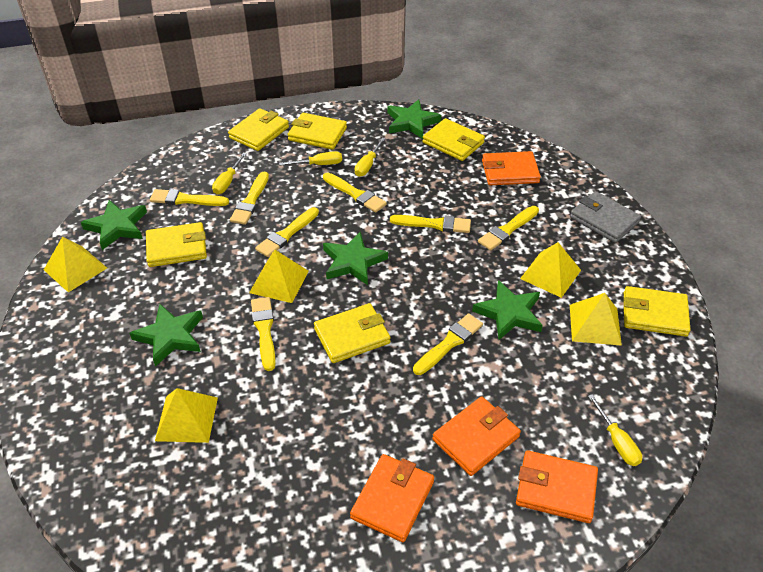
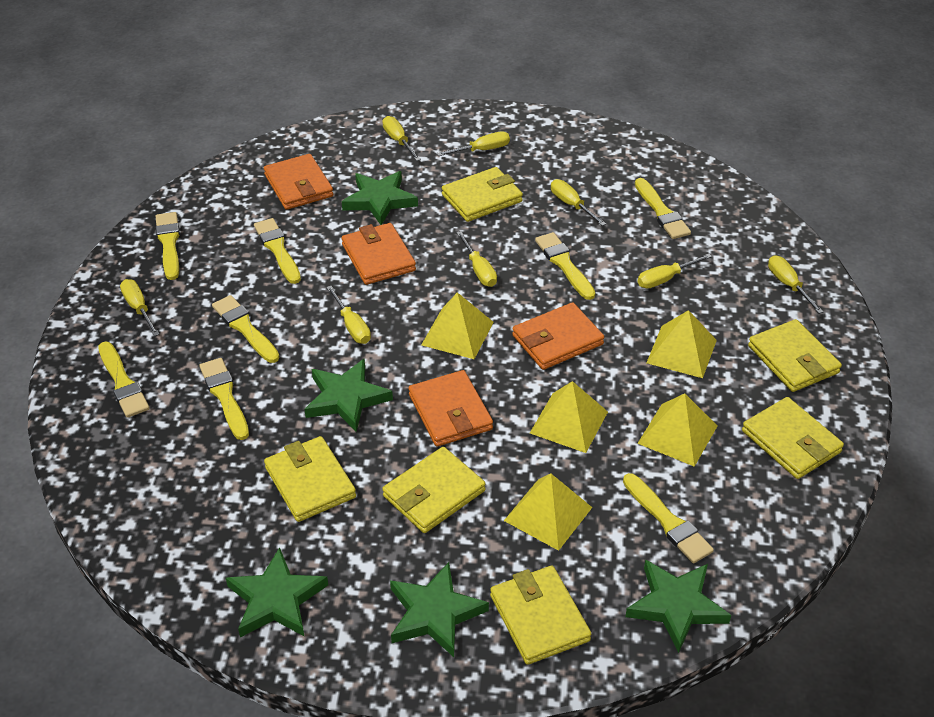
grey wallet: [570,191,641,243] = 1 -> none = 0
yellow screwdriver: [212,153,247,194] [279,151,342,166] [355,137,386,177] [588,394,642,466] = 4 -> [120,279,159,336] [326,286,371,344] [382,116,421,161] [437,131,510,156] [456,231,497,287] [551,179,606,226] [638,254,712,288] [768,255,824,314] = 8

